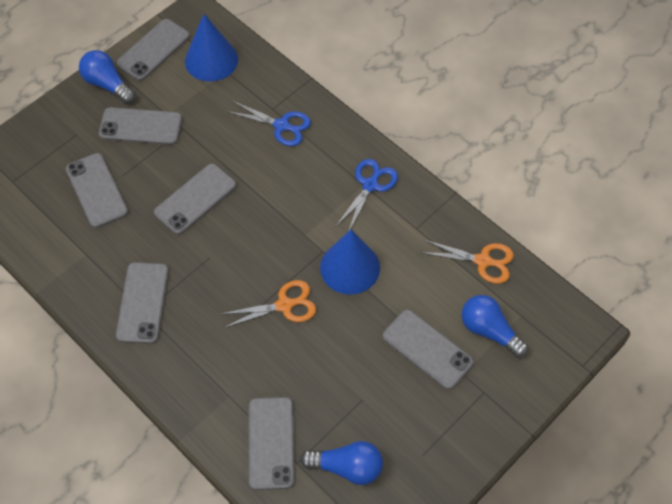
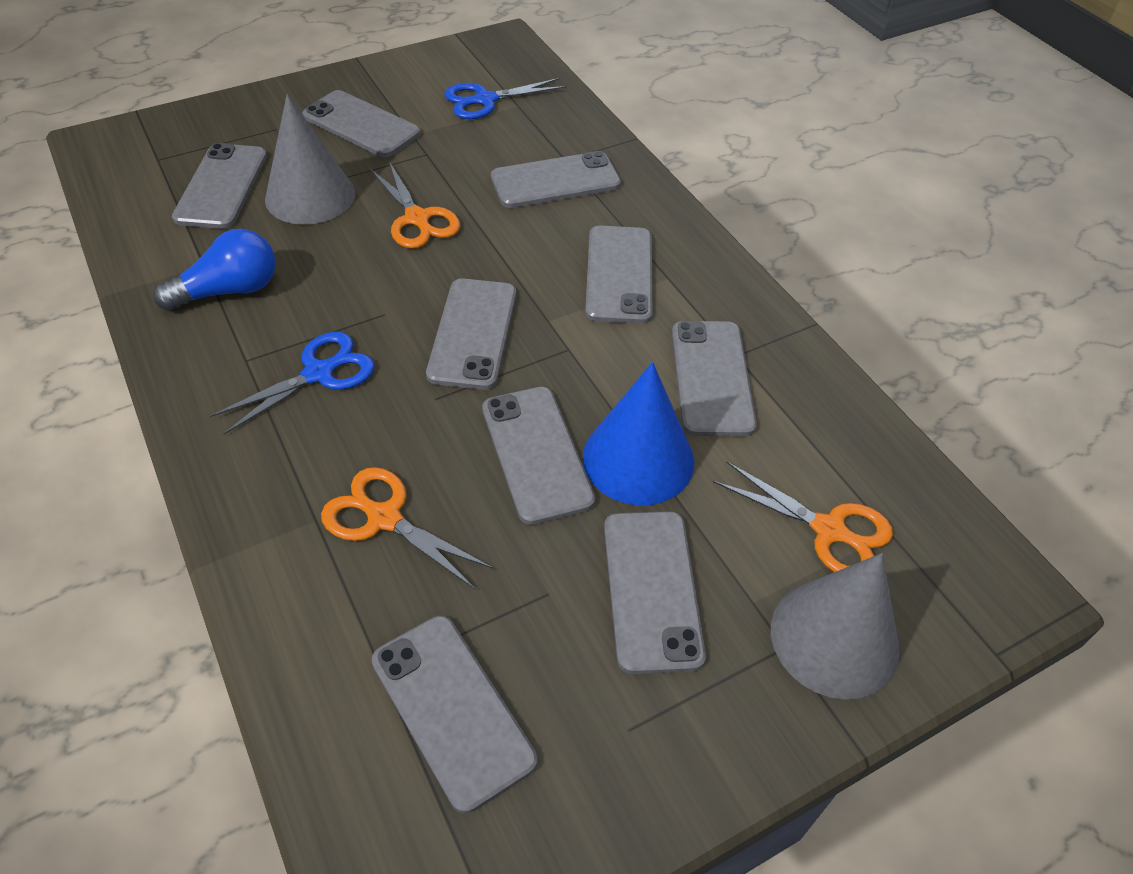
blue cone: [185,14,238,81] [320,229,380,295] = 2 -> [583,362,694,505] = 1
blue light bulb: [79,50,136,104] [300,441,383,485] [461,295,528,358] = 3 -> [153,229,276,311] = 1
grey cone: none = 0 -> [265,94,355,225] [771,553,900,700] = 2
grey phone: [66,153,128,228] [99,107,182,145] [116,19,190,81] [116,262,169,344] [154,164,236,235] [249,397,294,490] [383,310,473,390] = 7 -> [172,143,267,229] [303,90,420,157] [372,616,537,814] [426,278,516,390] [482,387,595,525] [491,151,621,208] [585,226,652,324] [604,511,706,674] [672,321,757,436] = 9
orange scissors: [221,280,316,328] [420,239,514,284] = 2 -> [321,467,493,589] [370,161,460,249] [713,461,893,572] = 3

